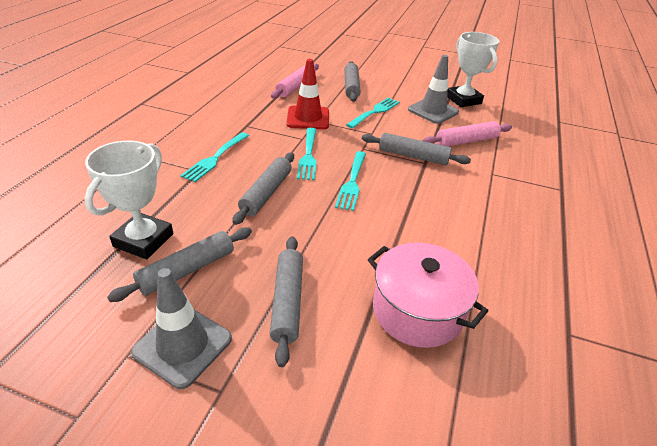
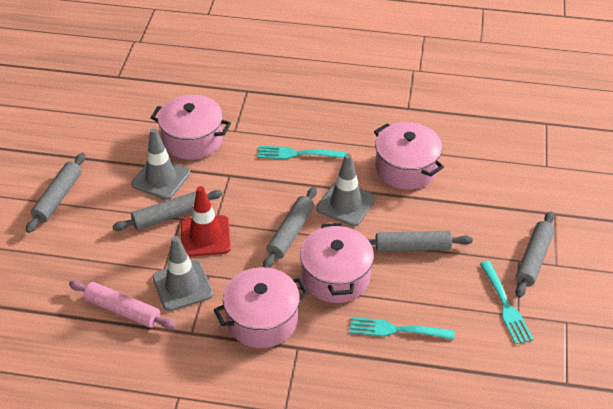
grey traffic cone: [131,268,232,389] [408,55,459,124] = 2 -> [131,128,190,200] [153,236,213,311] [316,154,376,226] = 3
pink pot: [368,243,488,348] = 1 -> [150,95,231,160] [214,267,308,348] [300,223,374,303] [374,122,444,190] = 4
pink rolling pin: [271,63,319,99] [423,121,512,146] = 2 -> [69,280,176,330] = 1
turquoise fork: [180,132,249,182] [297,128,316,180] [335,151,366,211] [346,98,400,128] = 4 -> [257,146,347,159] [349,317,455,340] [480,261,533,344] = 3
white trophy: [84,140,173,259] [447,32,499,107] = 2 -> none = 0

